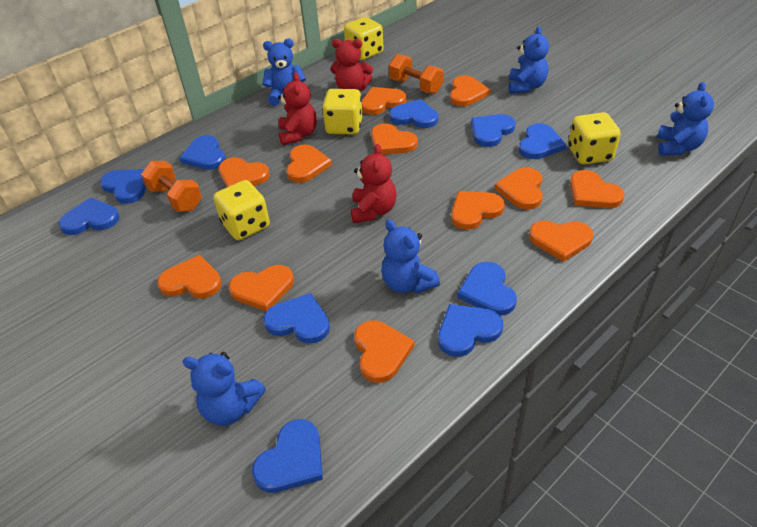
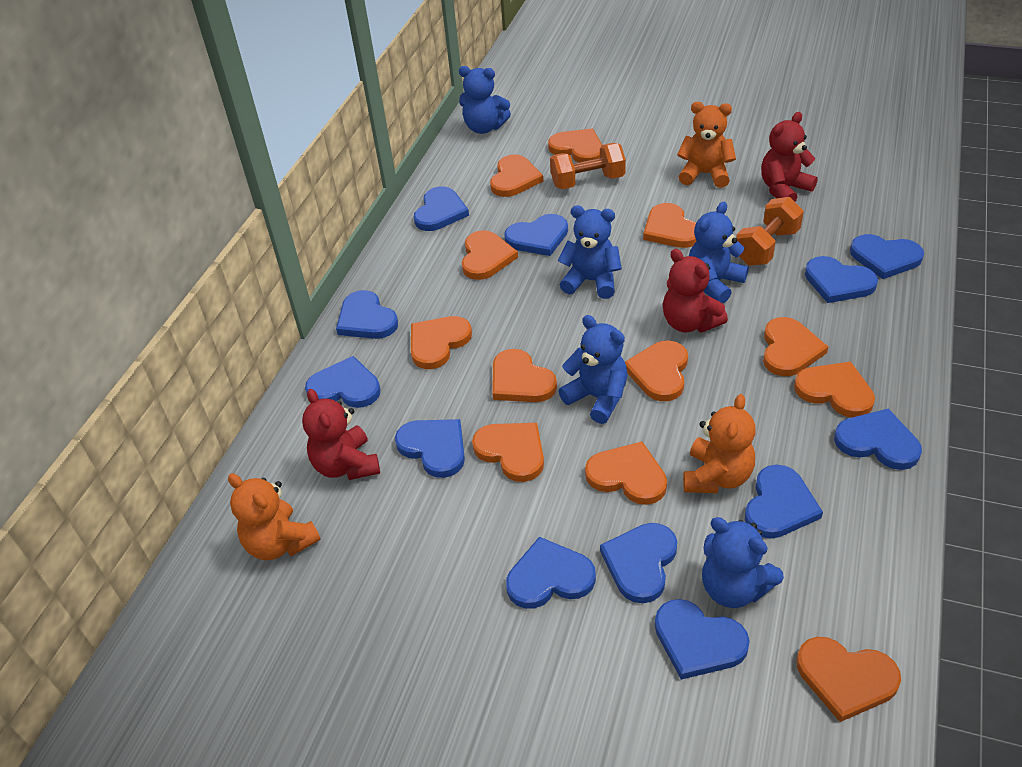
blue heart: [58,198,120,235] [100,169,146,204] [179,135,226,170] [252,419,323,493] [263,293,330,343] [389,99,438,128] [438,304,503,357] [457,262,517,315] [471,114,515,147] [519,123,566,159] = 10 -> [305,356,380,408] [336,290,398,339] [395,419,465,478] [414,186,469,231] [504,214,568,256] [506,537,596,609] [600,523,677,603] [655,599,750,680] [745,465,823,539] [805,256,878,303] [834,409,922,470] [850,234,924,279] = 12
orange teddy bear: none = 0 -> [228,473,321,560] [677,102,736,188] [683,394,756,493] = 3
yellow dice: [213,180,270,240] [322,89,363,135] [344,17,384,60] [568,112,621,165] = 4 -> none = 0

